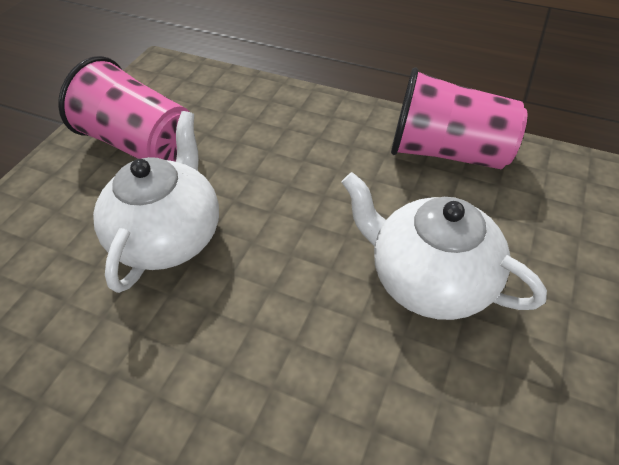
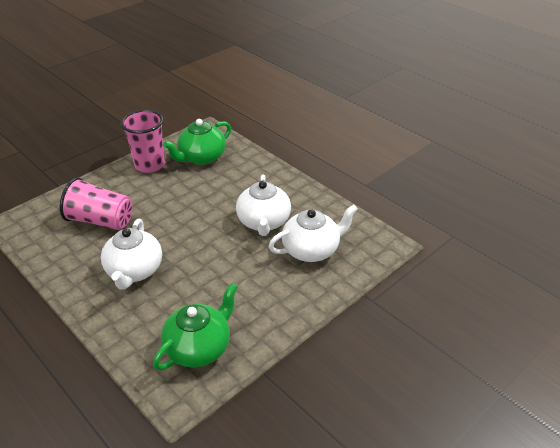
green teapot: none = 0 -> [153,283,238,370] [163,119,231,165] = 2
white teapot: [93,111,219,293] [341,172,547,320] = 2 -> [101,219,162,290] [236,175,291,236] [268,204,358,262] = 3

